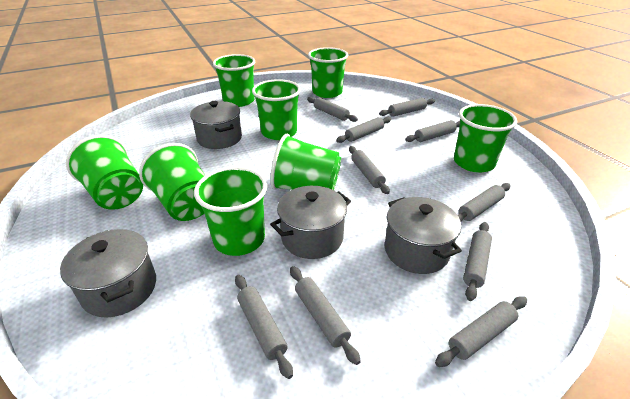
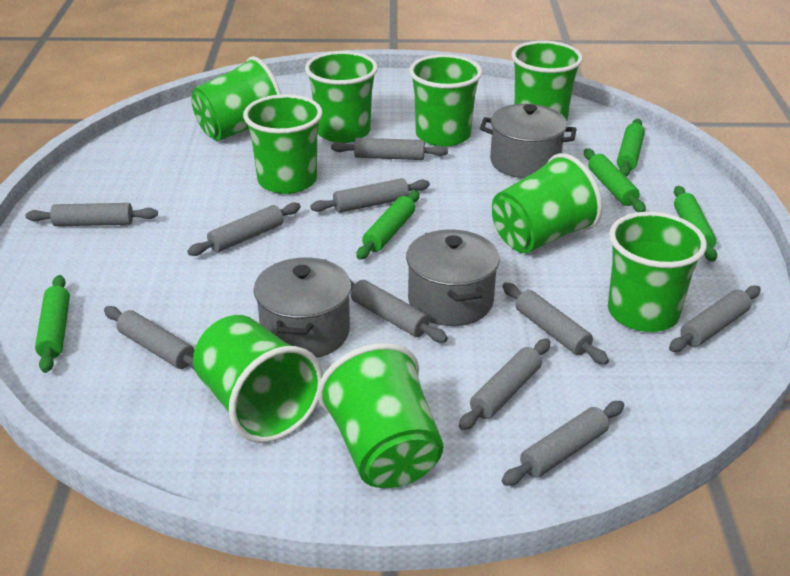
green cup: [66,135,143,210] [139,143,205,221] [194,167,267,256] [213,54,255,107] [252,79,301,140] [270,134,341,190] [308,47,348,98] [454,104,517,172] = 8 -> [191,56,281,141] [193,315,323,443] [243,94,323,194] [305,51,378,143] [318,343,443,488] [409,54,482,147] [492,153,602,253] [511,41,583,121] [608,212,707,332] = 9
green rolling pin: none = 0 -> [35,275,70,373] [356,190,420,260] [584,148,646,212] [617,119,645,177] [674,186,717,262] = 5
grey pot: [60,229,156,318] [190,101,242,149] [270,186,351,259] [385,197,462,274] = 4 -> [254,257,352,358] [406,229,500,326] [480,104,577,178] = 3

